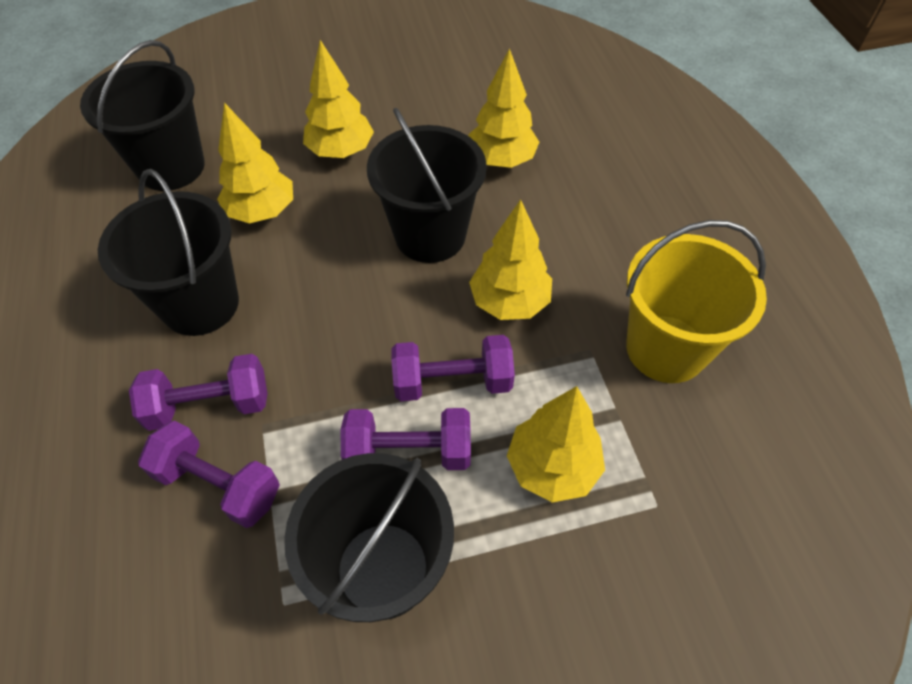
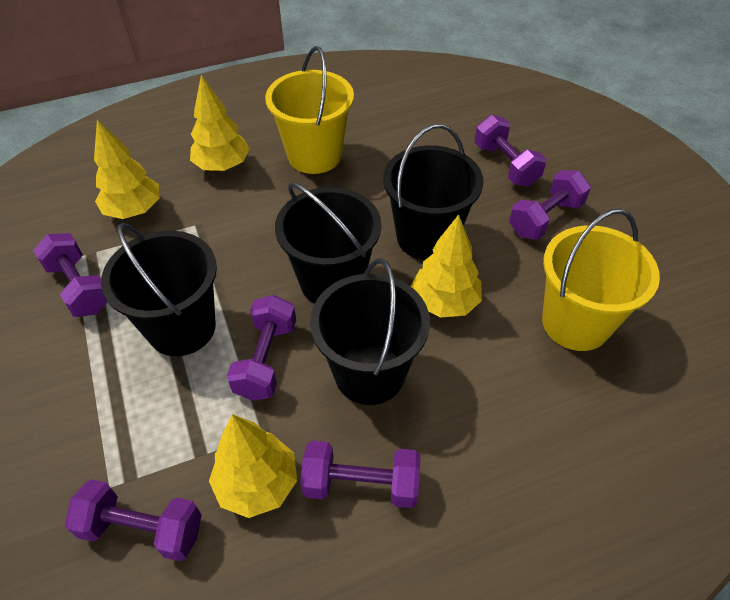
purple dumbbell: [129,354,267,431] [138,420,280,528] [341,408,471,470] [391,335,515,401] = 4 -> [33,233,108,317] [65,479,202,561] [227,295,296,401] [300,441,420,508] [474,115,546,187] [509,170,591,240] = 6
yellow bucket: [626,220,767,383] = 1 -> [265,46,354,174] [542,209,660,351] = 2
yellow tree: [217,102,293,223] [303,40,374,158] [468,48,539,168] [469,199,552,320] [507,386,605,503] = 5 -> [94,120,160,219] [190,75,250,171] [209,414,297,518] [410,214,482,318] = 4

